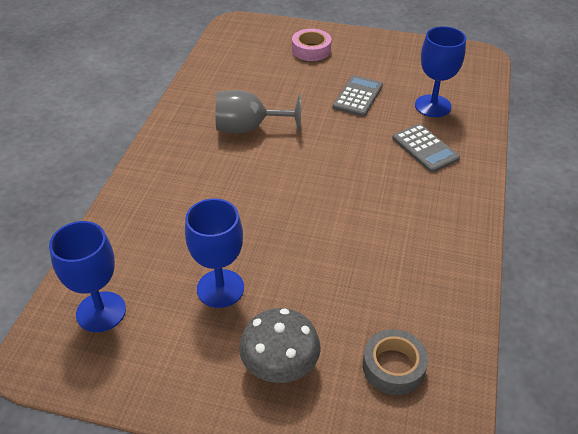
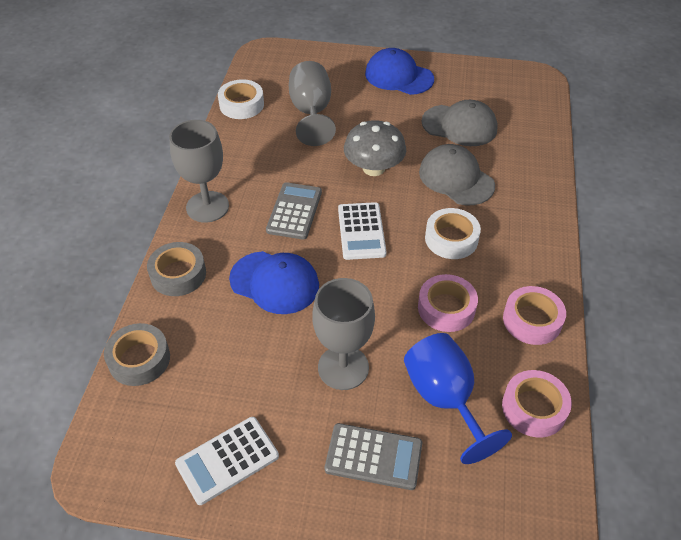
blue cap: none = 0 -> [229,251,319,314] [365,48,434,95] = 2
blue goblet: [49,221,126,332] [185,198,244,308] [415,26,466,117] = 3 -> [404,333,512,464] = 1
grey cap: none = 0 -> [419,144,495,205] [422,100,498,146] = 2
grey goblet: [215,90,301,133] = 1 -> [169,120,229,223] [289,61,336,146] [312,278,375,390] = 3
grey tape: [363,329,428,395] = 1 -> [104,323,170,386] [147,242,206,296] = 2
pink tape: [292,29,331,61] = 1 -> [418,274,478,332] [502,370,572,438] [503,286,566,345] = 3
white calculator: none = 0 -> [175,417,279,505] [338,202,387,260] = 2
white tape: none = 0 -> [218,79,264,119] [425,208,481,259] = 2

